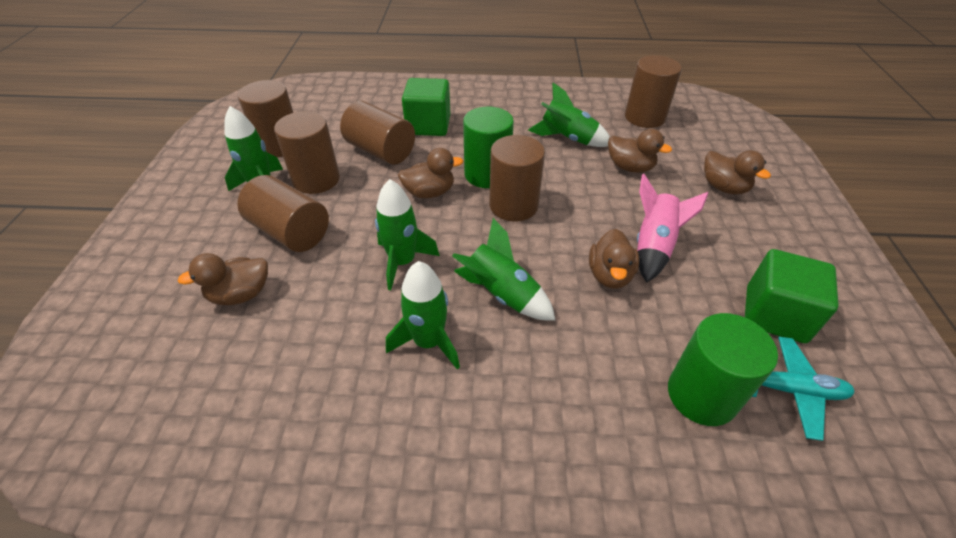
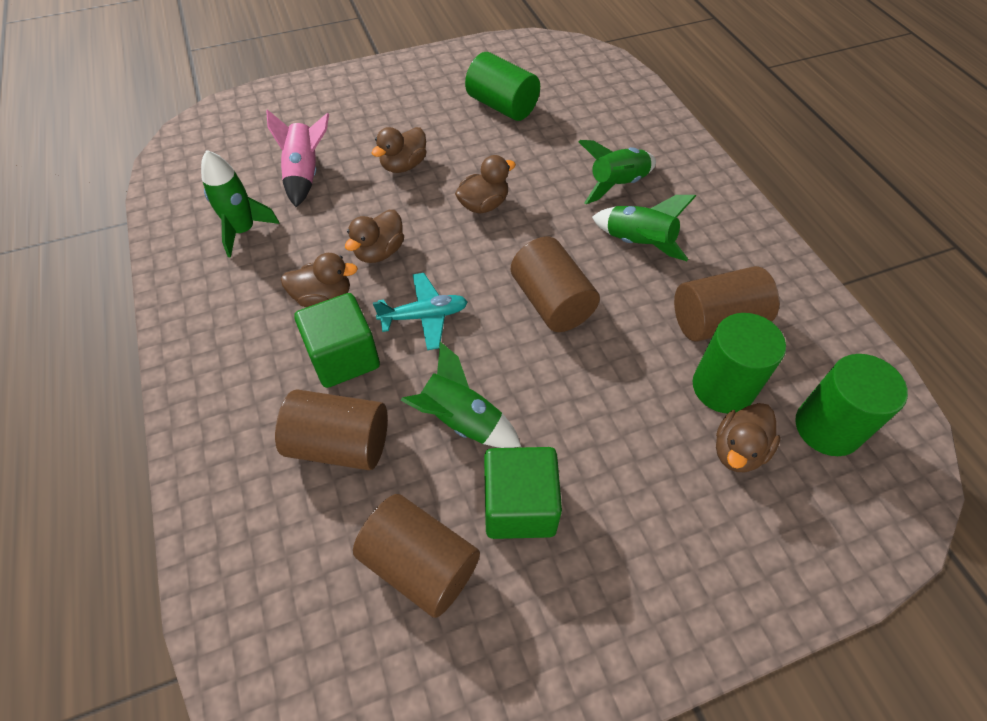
brown cylinder: [237,175,329,252] [238,80,293,157] [274,111,340,194] [340,101,415,165] [489,135,545,221] [625,55,682,128] = 6 -> [275,389,388,470] [353,494,480,618] [511,237,600,332] [674,266,779,342] = 4
green cylinder: [463,107,514,188] [668,313,778,426] = 2 -> [465,52,540,121] [692,313,786,413] [795,354,908,456] = 3
green rocket: [224,106,283,191] [375,179,440,290] [386,261,460,369] [452,218,555,320] [528,83,610,147] = 5 -> [201,150,280,258] [400,342,521,448] [578,140,656,204] [592,195,696,261] = 4

